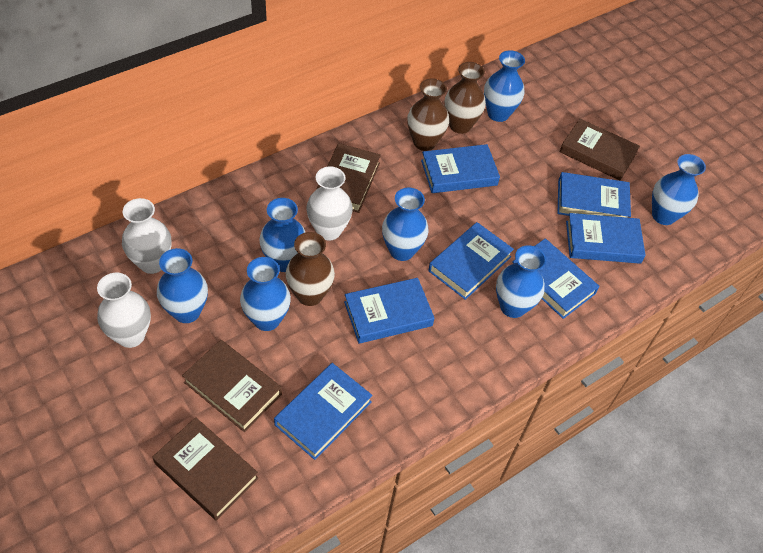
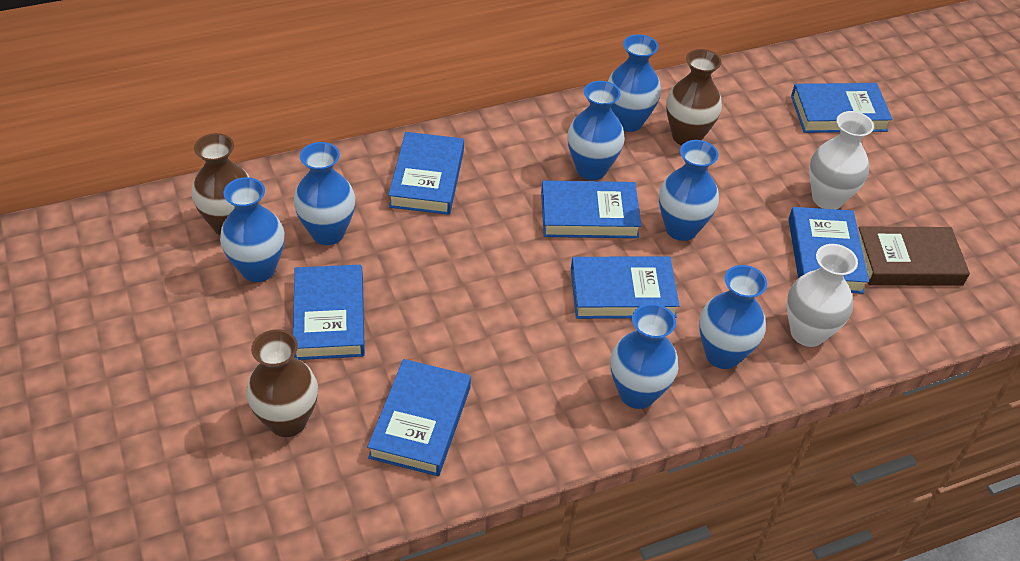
brown book: [152,417,259,521] [182,340,282,432] [316,143,381,213] [560,119,640,180] = 4 -> [858,226,970,286] = 1
white vase: [97,273,151,348] [122,198,171,274] [306,167,353,241] = 3 -> [787,244,858,347] [809,111,874,209] = 2

